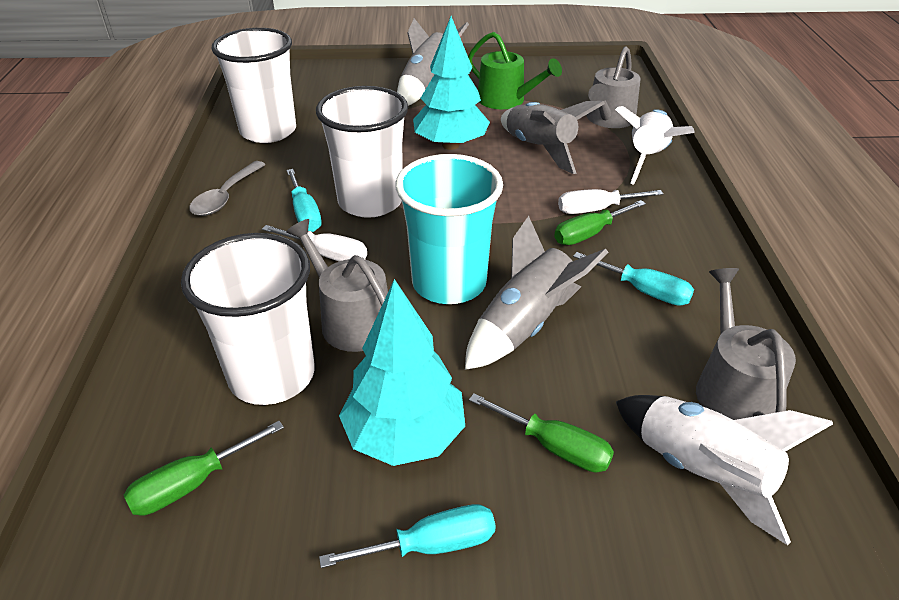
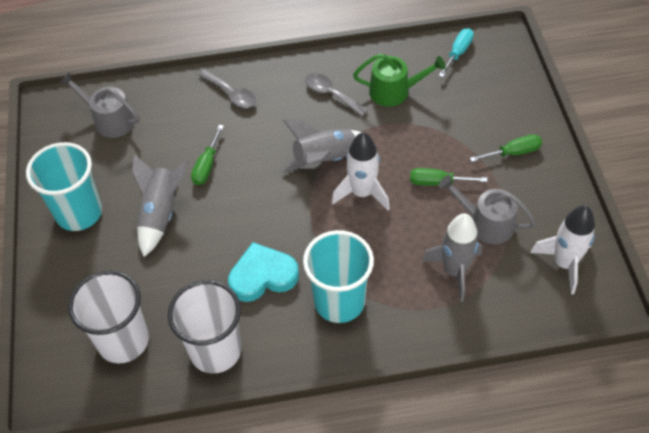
grey spoon: [189,161,266,216] = 1 -> [198,69,256,108] [305,73,368,116] = 2
grey watering can: [286,219,388,352] [587,46,641,128] [696,268,796,420] = 3 -> [59,72,140,138] [439,175,536,244] = 2
turquoise cup: [395,154,503,304] = 1 -> [26,142,102,231] [303,230,374,323] = 2
turquoise heart: none = 0 -> [228,242,299,302] = 1
turquoise screwdriver: [286,169,322,232] [319,504,496,568] [573,252,694,306] = 3 -> [439,28,474,77] = 1
turquoise tree: [339,279,465,466] [413,16,490,150] = 2 -> none = 0
white cup: [181,233,315,405] [211,28,296,143] [316,86,408,218] = 3 -> [68,270,149,364] [168,280,242,374] = 2
white screwdriver: [262,225,367,261] [558,189,663,214] = 2 -> none = 0

